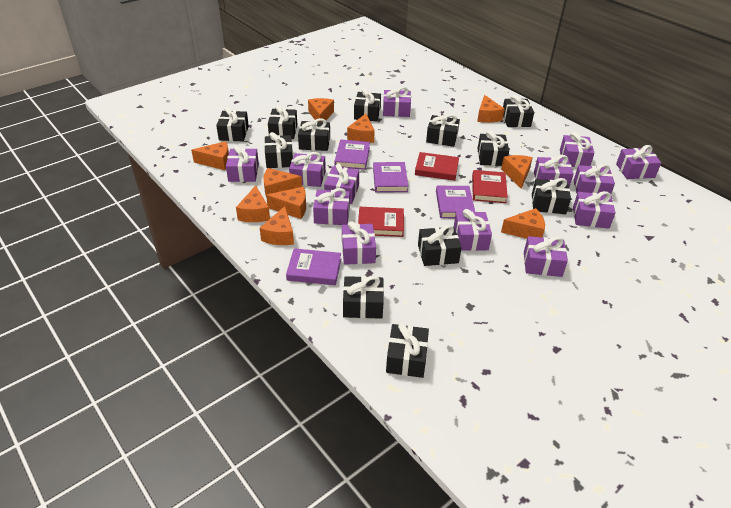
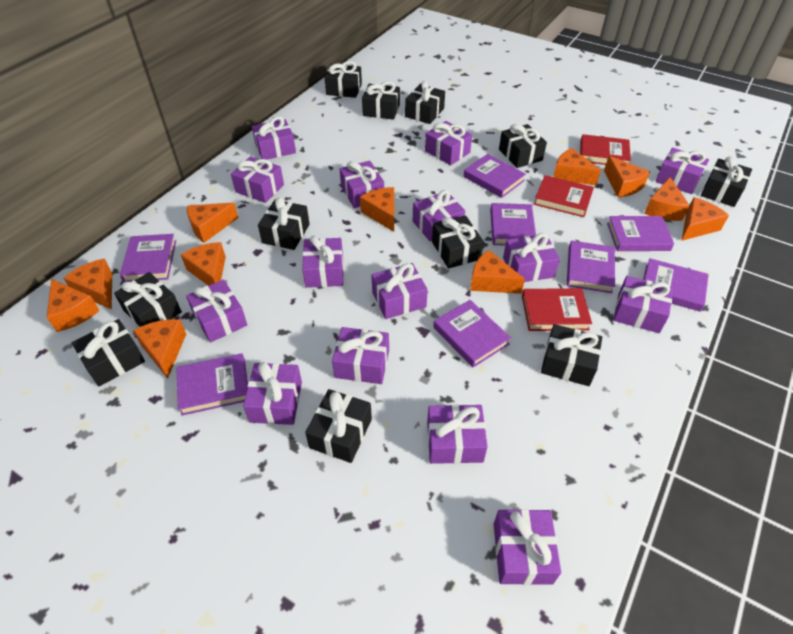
black gift: [216,107,249,141] [264,132,293,168] [268,105,297,139] [298,118,330,151] [343,276,384,319] [354,88,381,121] [386,323,429,378] [418,225,462,266] [426,114,460,147] [477,130,509,166] [503,95,534,127] [532,178,571,214] = 12 -> [71,319,145,386] [114,272,182,327] [258,197,309,250] [305,389,372,463] [324,61,362,98] [362,81,400,120] [405,81,445,124] [432,215,484,269] [499,124,547,168] [541,324,602,386] [701,156,752,207] = 11
orange cheese: [191,141,229,170] [236,185,270,222] [260,206,294,245] [263,168,302,195] [266,187,306,219] [308,98,334,122] [347,114,375,143] [477,95,505,123] [501,155,533,189] [501,208,545,239] = 10 -> [47,279,100,332] [64,258,112,310] [133,319,186,379] [181,242,226,286] [187,202,238,243] [360,187,394,232] [470,250,525,294] [553,148,601,185] [604,156,650,197] [644,177,690,221] [682,197,729,241] = 11
purple book: [286,248,341,285] [334,140,370,170] [373,162,408,192] [436,186,475,218] = 4 -> [120,234,176,282] [176,353,248,416] [433,300,511,368] [464,154,526,198] [490,203,536,246] [567,241,615,293] [607,216,674,251] [643,258,709,312] = 8
purple gift: [226,145,259,182] [289,152,326,187] [313,188,350,225] [324,163,359,204] [342,221,376,265] [383,87,411,117] [454,209,492,251] [524,236,568,277] [534,155,574,187] [560,132,594,167] [573,164,615,194] [573,191,615,229] [616,145,661,179] = 13 -> [186,280,247,343] [231,156,284,203] [243,362,302,425] [252,116,296,160] [302,236,344,288] [332,327,389,384] [340,161,384,208] [371,263,428,319] [413,190,465,241] [425,121,472,165] [427,404,488,464] [494,509,561,585] [503,233,560,282] [613,276,673,333] [655,148,709,194] = 15

